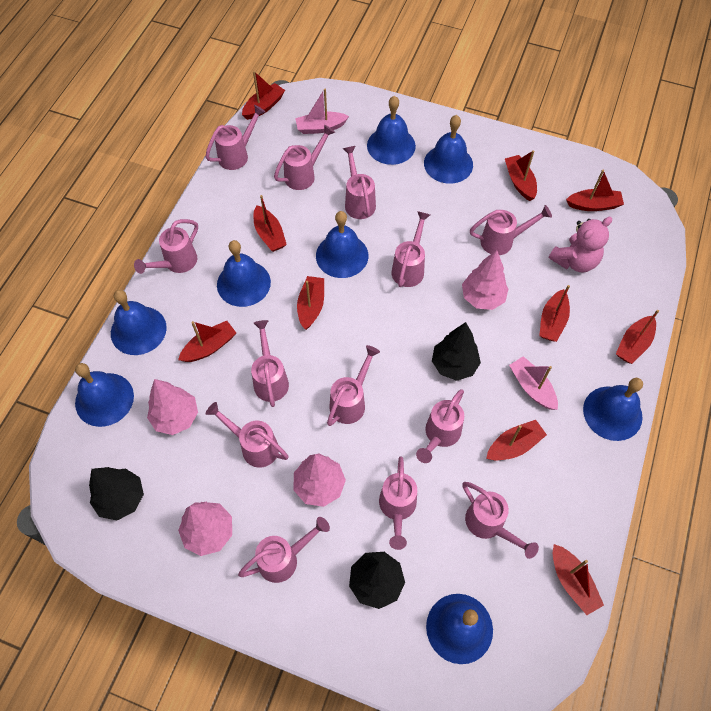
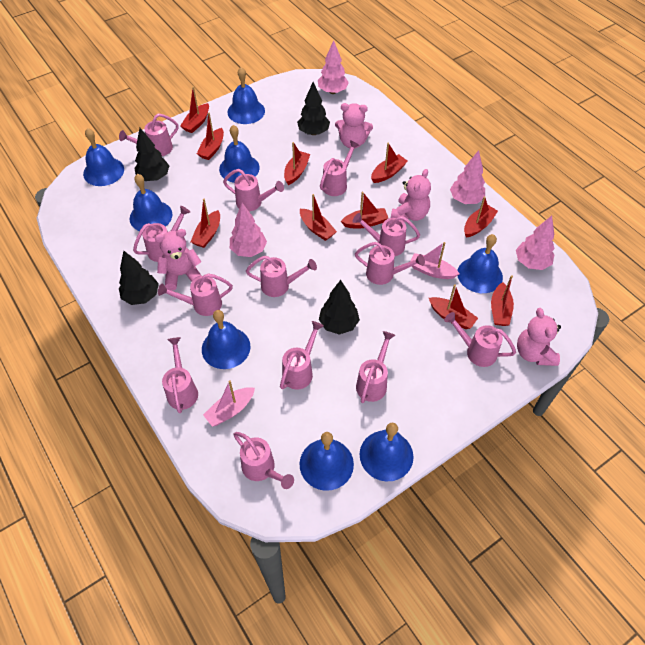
black tree: [89,467,144,520] [349,552,405,609] [432,322,481,381] = 3 -> [119,251,159,305] [135,128,170,181] [297,82,330,135] [319,280,360,334] = 4
pink teddy bear: [549,217,612,272] = 1 -> [155,229,201,291] [335,103,373,149] [391,169,431,222] [517,308,561,366] = 4

